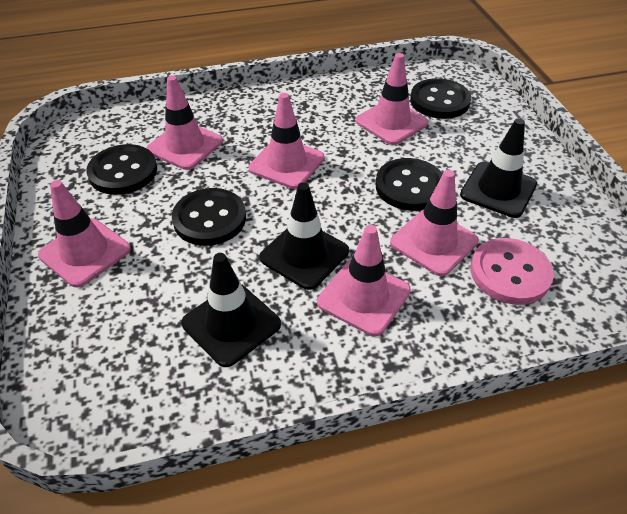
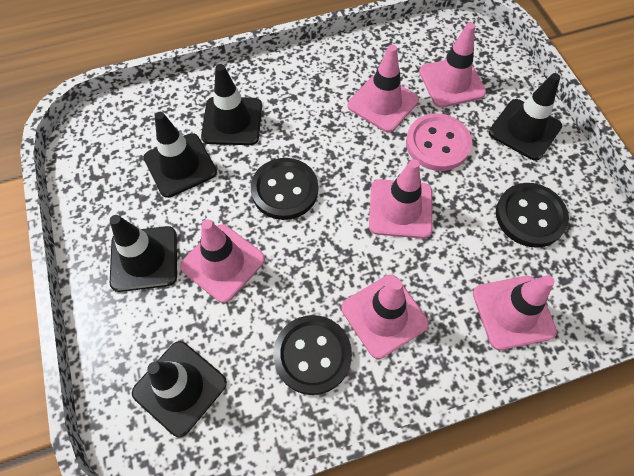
black button: [86,144,157,195] [172,188,246,246] [375,158,443,211] [410,78,471,119] = 4 -> [251,158,318,220] [274,315,352,395] [496,183,569,248] = 3
black traffic cone: [181,253,281,367] [259,182,349,290] [460,118,537,218] = 3 -> [110,215,177,292] [132,341,227,437] [143,112,217,198] [201,64,262,145] [489,73,562,161] = 5

